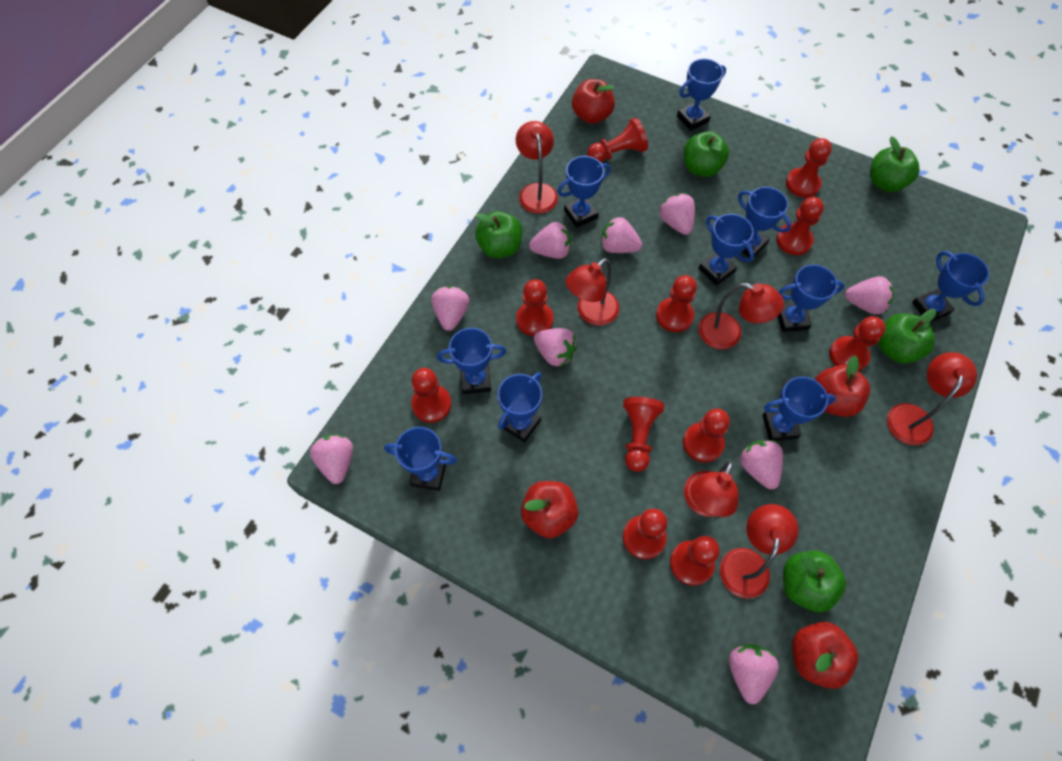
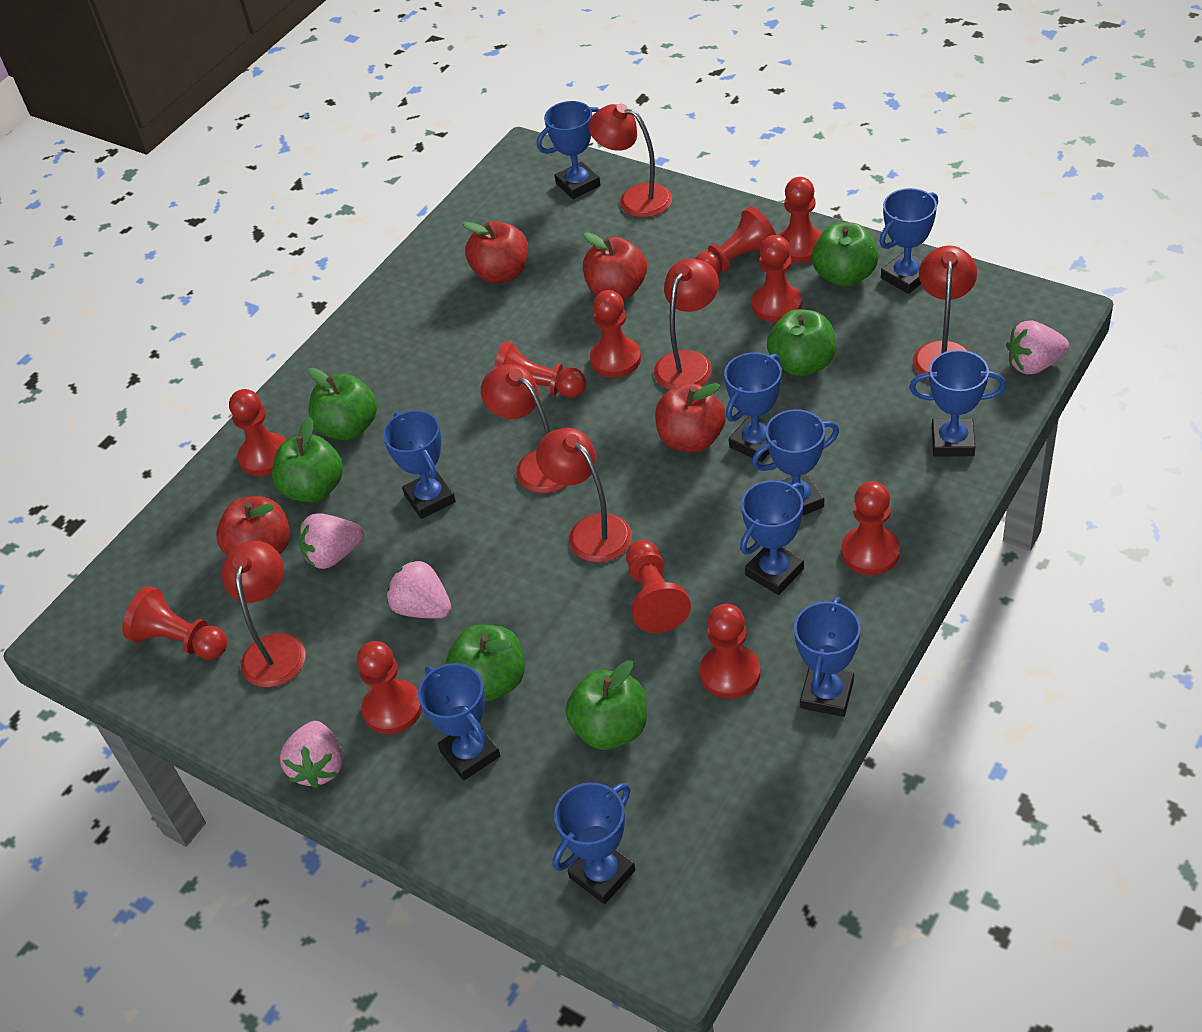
green apple: [475,211,522,258] [684,131,729,177] [783,551,846,612] [870,136,920,192] [878,309,936,364] = 5 -> [272,417,343,502] [308,368,377,440] [446,625,525,701] [565,660,647,750] [767,309,836,376] [812,222,879,287] = 6
pink strawberry: [310,435,353,484] [431,286,469,331] [529,222,571,259] [534,328,577,367] [601,217,642,253] [659,193,695,235] [729,644,779,704] [740,440,783,489] [845,276,894,315] = 9 -> [280,721,343,788] [299,513,364,569] [387,559,451,618] [1006,320,1069,375] = 4

